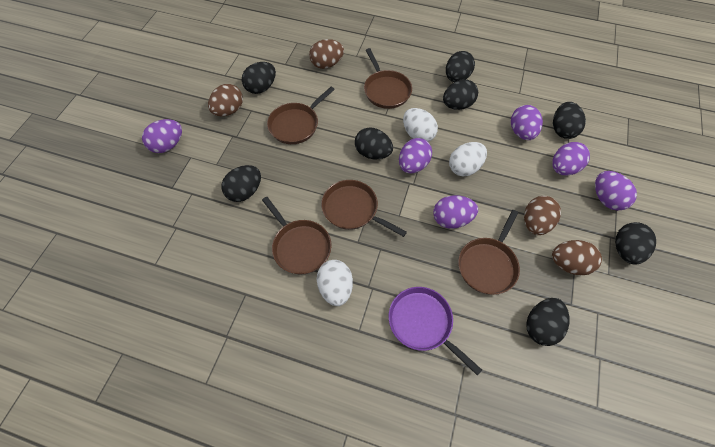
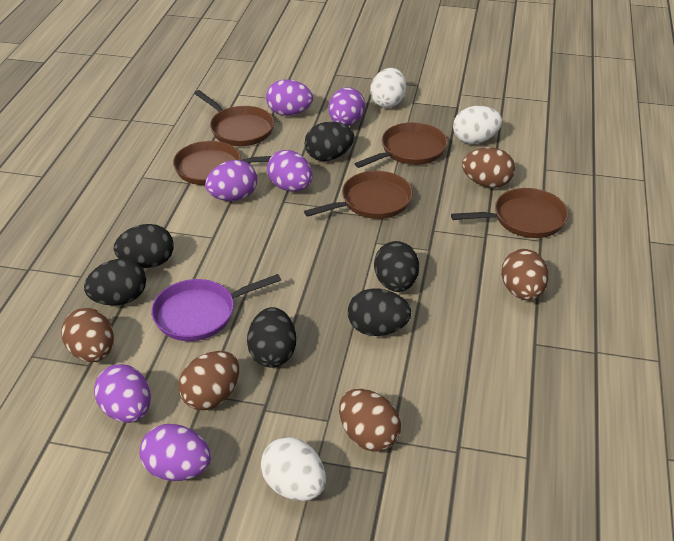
black egg: [221,165,261,202] [242,62,276,94] [355,127,393,159] [443,79,478,110] [446,51,475,82] [526,298,570,346] [553,102,586,139] [615,222,656,264] = 8 -> [84,259,146,305] [114,224,174,268] [247,307,296,367] [305,122,354,161] [348,288,411,336] [374,241,419,292] = 6
brown egg: [208,84,243,116] [309,39,344,69] [524,196,561,235] [552,240,602,275] = 4 -> [61,308,114,362] [178,351,239,410] [339,389,401,452] [462,148,515,188] [501,249,549,300] = 5

